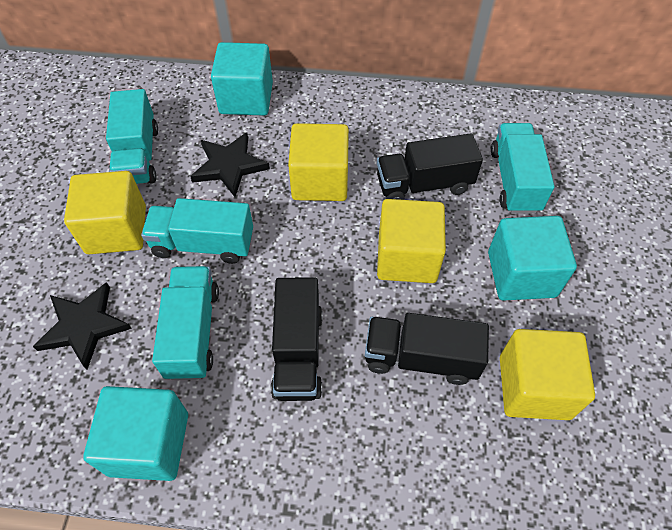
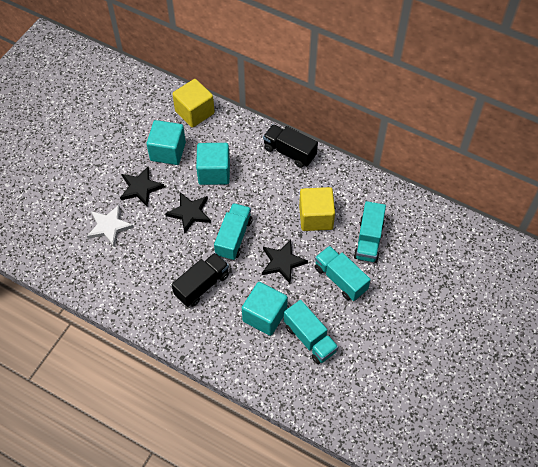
black star: [33,282,132,370] [190,132,270,197] = 2 -> [120,166,165,207] [165,192,211,233] [262,240,308,283] = 3
black truck: [271,277,323,401] [365,313,489,385] [377,133,483,200] = 3 -> [171,253,229,307] [263,124,318,168] = 2
white star: none = 0 -> [87,205,134,247] = 1
yellow cube: [64,171,146,254] [288,123,349,201] [377,199,446,283] [500,329,595,420] = 4 -> [172,79,215,128] [299,187,335,231] = 2

